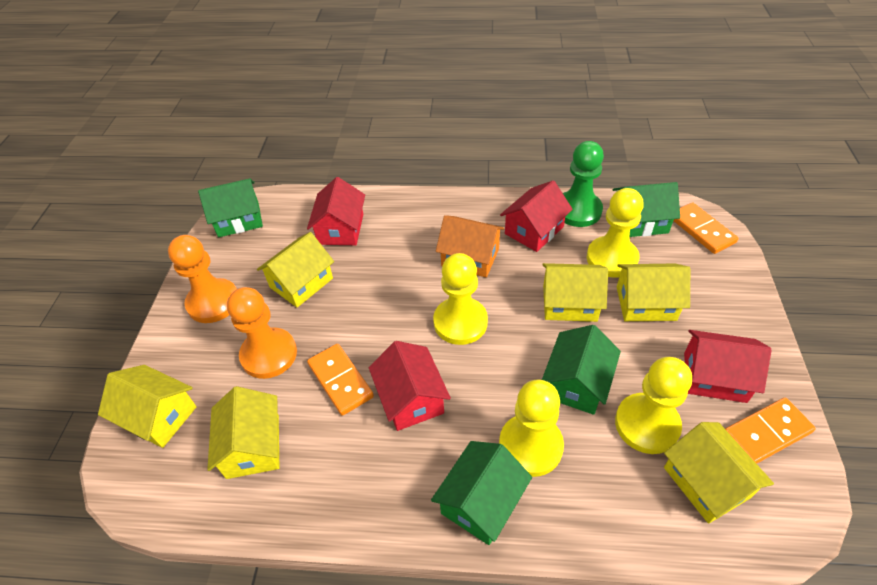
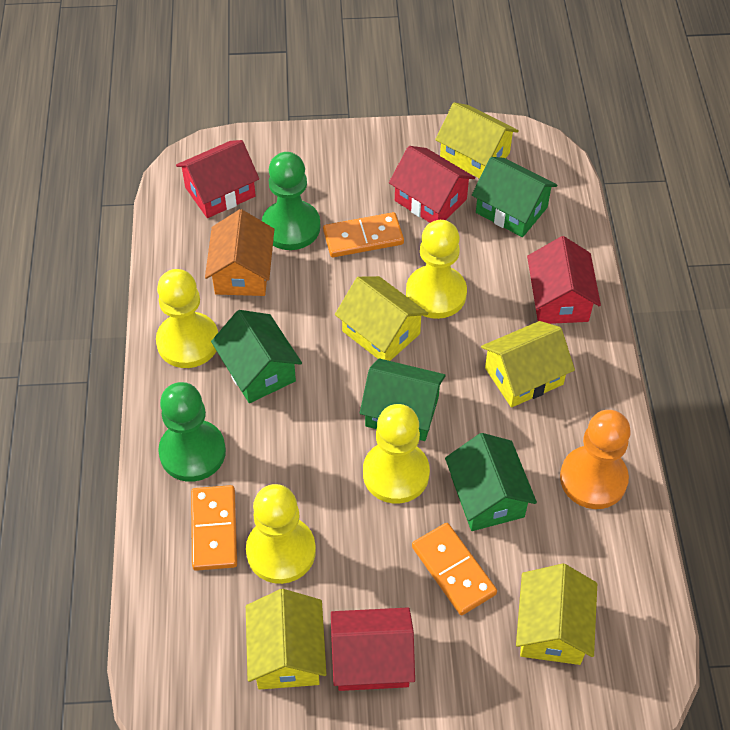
green pawn: [563,141,604,227] = 1 -> [158,382,226,482] [262,152,320,250] = 2
orange pawn: [168,235,237,323] [227,287,297,379] = 2 -> [560,410,631,509] = 1
yellow house: [98,365,197,448] [207,386,279,479] [257,232,334,308] [542,263,608,322] [617,263,690,321] [664,422,774,524] = 6 -> [246,589,327,690] [335,276,429,361] [435,102,519,179] [481,321,575,408] [516,564,597,665] = 5

